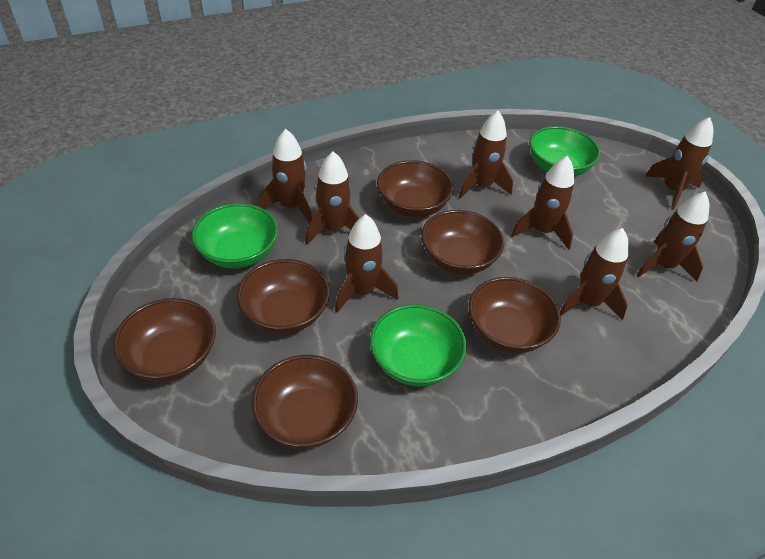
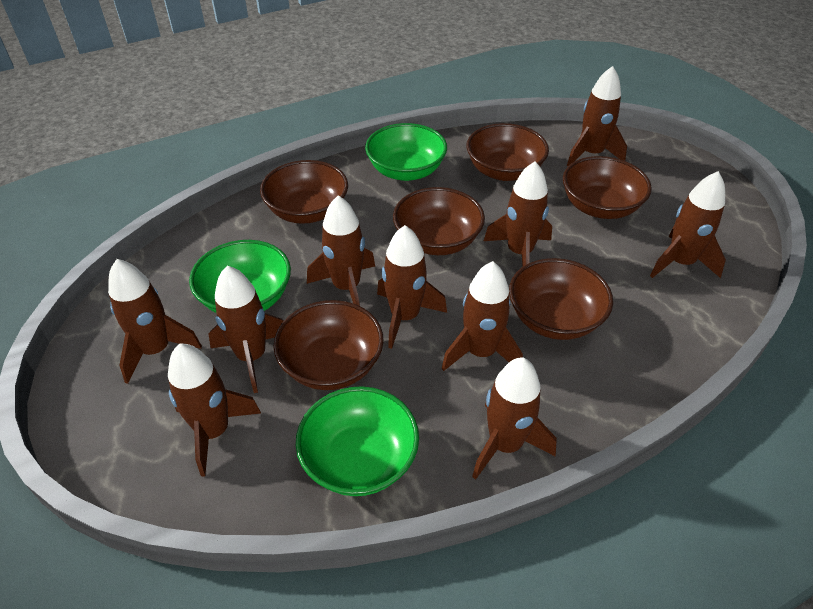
brown rocket: [258,129,312,224] [305,151,359,244] [335,214,399,313] [459,111,513,199] [511,156,574,250] [560,228,629,320] [636,191,709,282] [645,117,713,210] = 8 -> [108,259,202,384] [168,343,261,476] [208,266,284,393] [307,195,375,306] [377,225,447,349] [442,261,523,371] [472,357,557,480] [484,161,552,267] [567,66,627,166] [650,171,726,278] = 10

